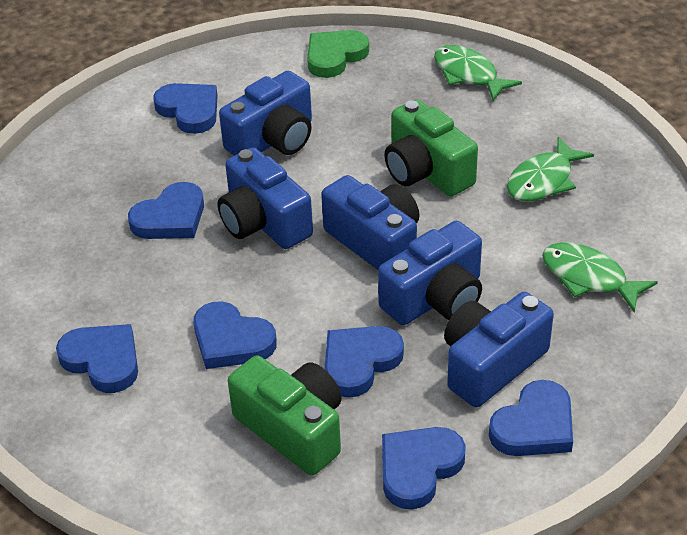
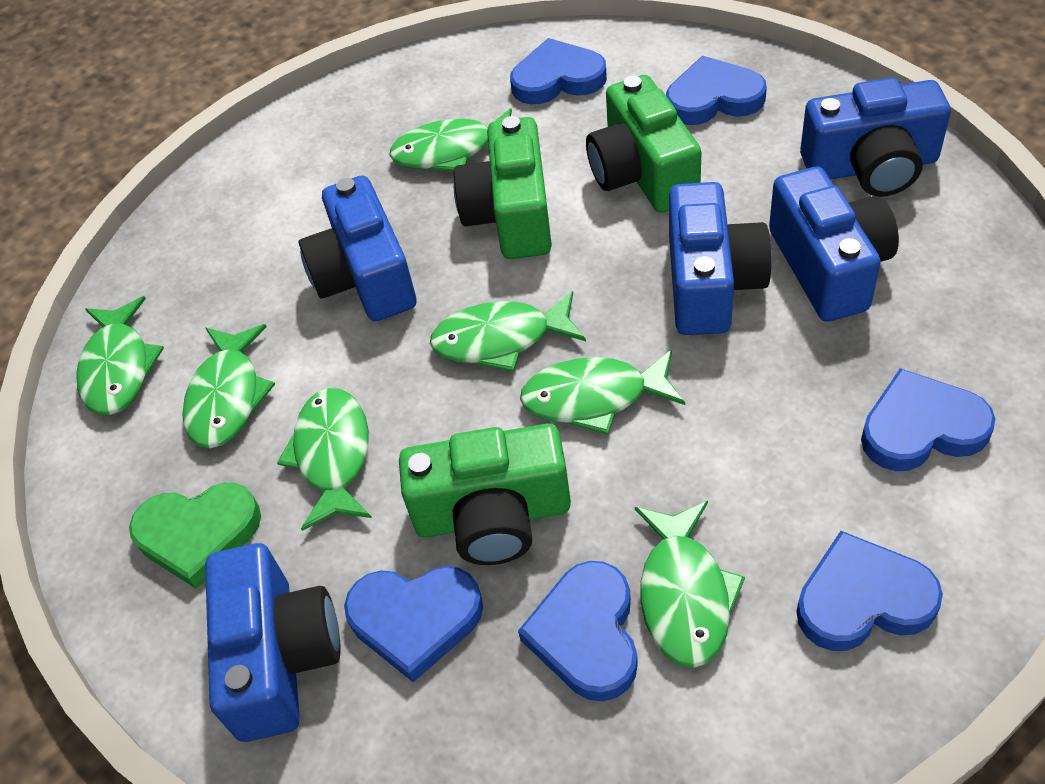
blue heart: [56,324,138,393] [128,182,204,239] [153,83,218,134] [193,301,277,369] [325,326,404,398] [382,427,466,510] [489,380,573,456] = 7 -> [344,566,483,682] [510,38,607,105] [518,561,638,702] [666,56,767,125] [796,531,943,651] [861,368,995,471] = 6
green camera: [228,356,342,475] [384,99,478,196] = 2 -> [399,424,571,565] [453,116,552,259] [586,75,702,213] = 3
green fish: [434,45,522,101] [507,137,594,201] [542,242,658,313] = 3 -> [76,296,164,415] [182,324,275,448] [277,388,372,531] [389,108,512,172] [430,291,586,372] [520,350,685,435] [635,501,745,668] = 7

